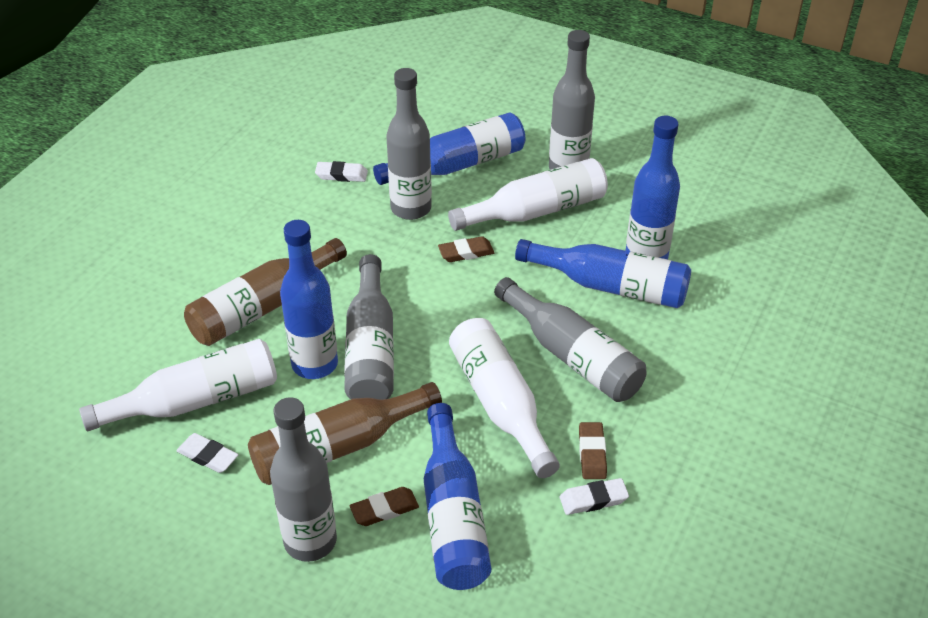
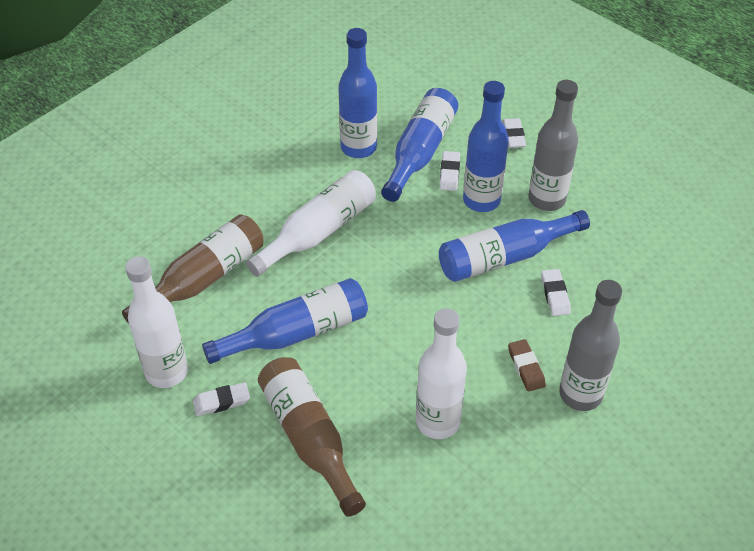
brown eraser: [350,487,419,526] [438,236,494,262] [579,422,607,479] = 3 -> [508,339,546,391] = 1
grey bottle: [270,397,337,562] [344,254,394,400] [386,68,432,220] [494,277,646,402] [549,30,595,170] = 5 -> [528,80,578,211] [559,280,622,411] = 2
white eraser: [177,433,238,473] [315,161,368,182] [560,478,629,515] = 3 -> [193,382,250,416] [440,151,460,191] [502,118,526,148] [541,269,571,316] = 4

